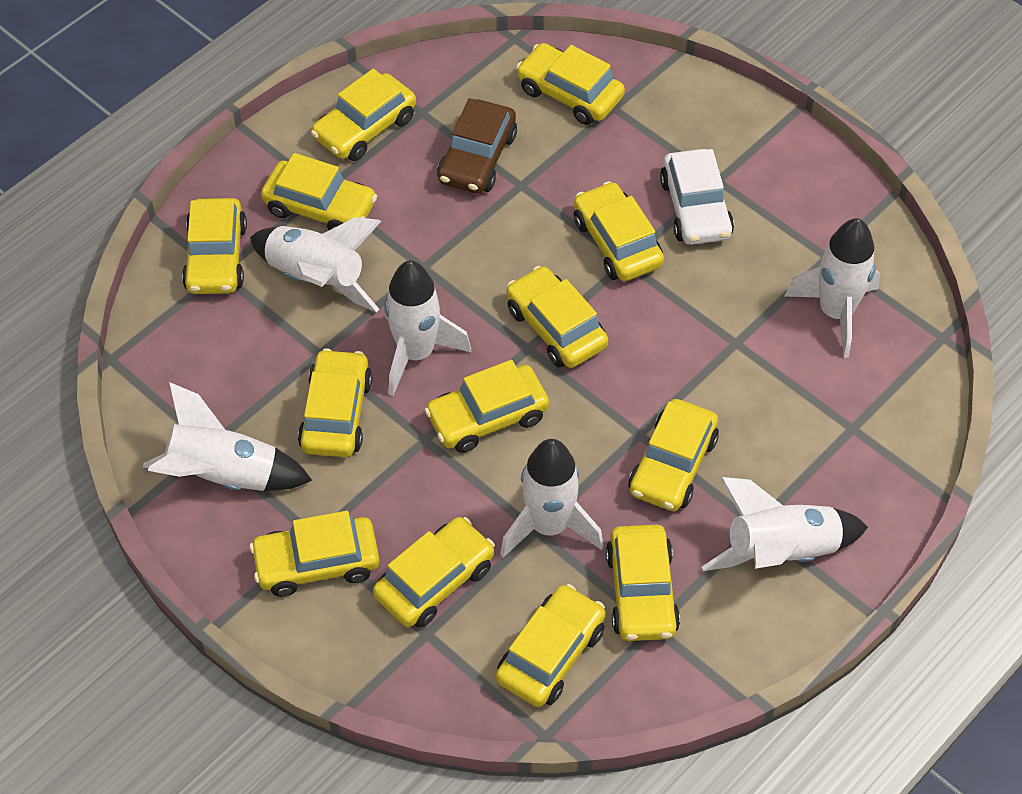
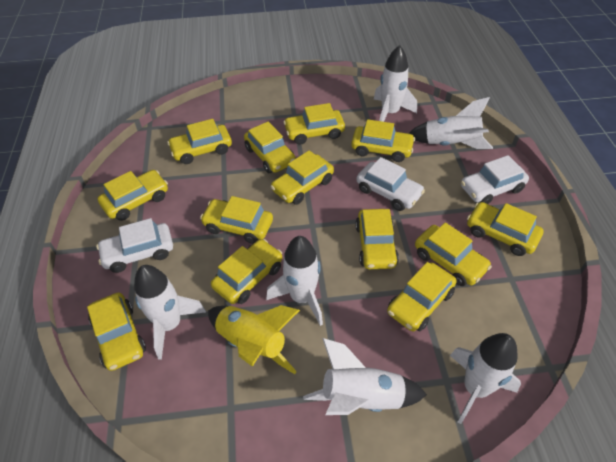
brown car: [437,98,517,194] = 1 -> none = 0
white car: [660,149,734,245] = 1 -> [96,218,173,273] [356,157,425,211] [461,155,529,204] = 3
yellow rocket: none = 0 -> [208,305,300,374] = 1

